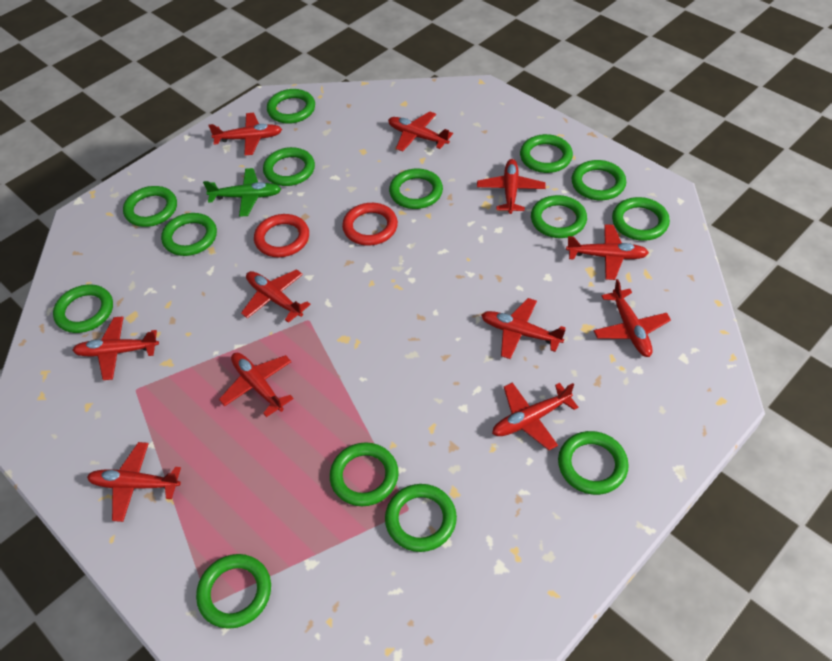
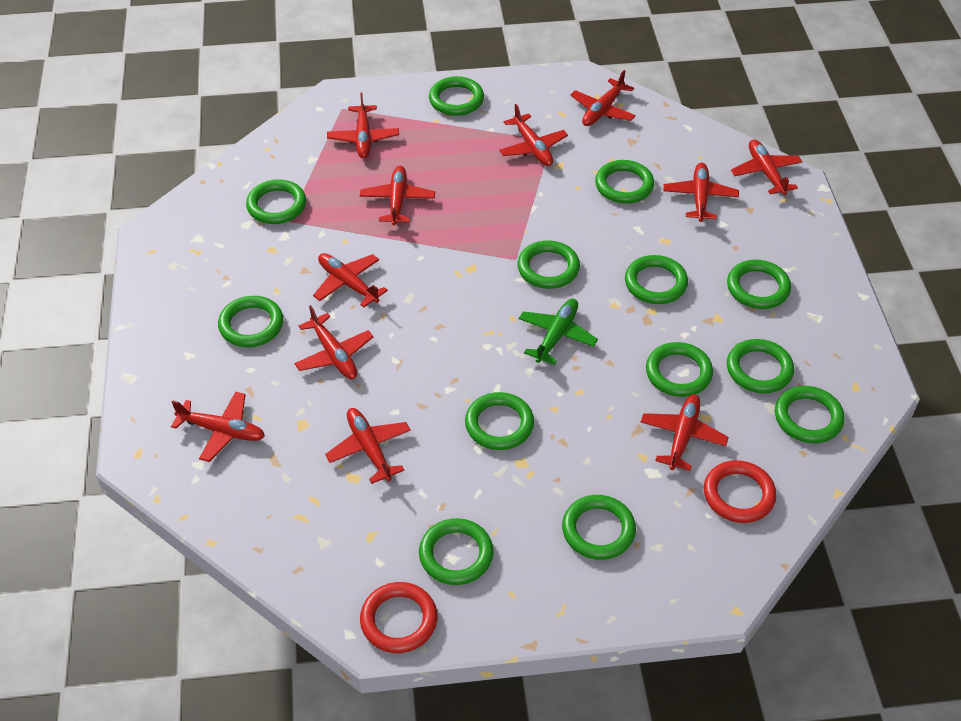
green ring: [53,284,113,333] [123,186,177,227] [161,213,217,256] [196,554,271,629] [263,147,315,186] [267,89,315,124] [330,442,399,506] [385,484,457,552] [389,168,443,209] [520,134,573,173] [531,195,587,238] [558,431,629,495] [572,160,626,200] [612,197,670,241] = 14 -> [218,296,283,347] [246,179,306,224] [419,518,494,585] [429,76,484,116] [465,392,534,450] [517,240,580,289] [562,495,636,560] [595,160,654,204] [625,255,688,304] [646,342,713,397] [727,260,791,309] [727,339,794,393] [775,386,844,443] = 13

